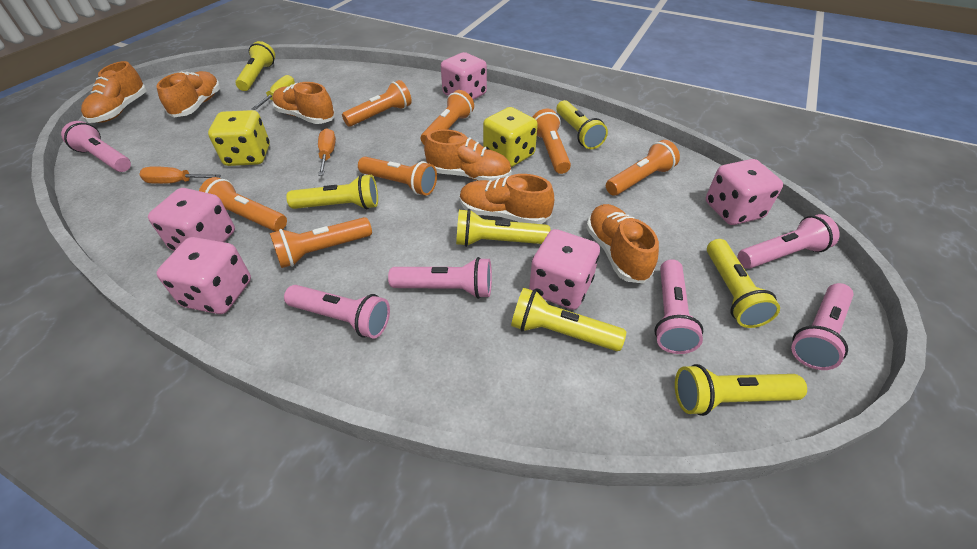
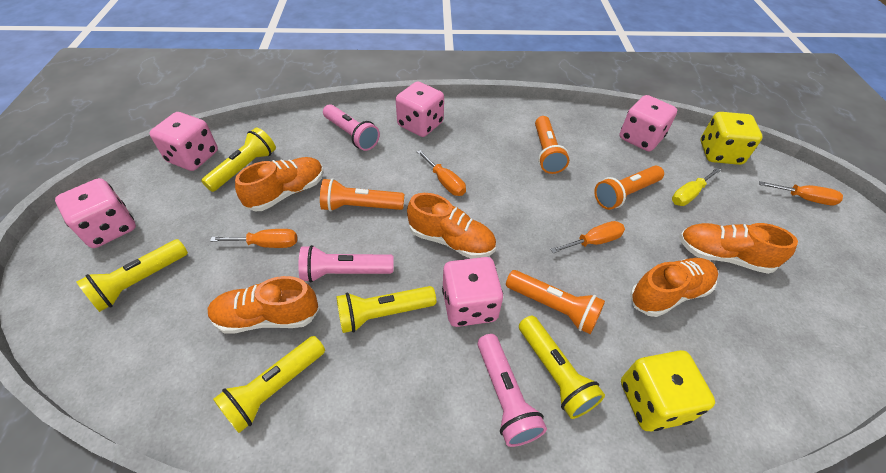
orange flashlight: [199,177,287,232] [270,217,372,268] [342,80,412,127] [358,157,437,196] [421,90,474,145] [533,109,571,174] [606,140,680,196] = 7 -> [320,178,404,212] [506,270,605,334] [535,116,569,174] [594,166,664,210] = 4
orange screwdriver: [140,166,221,184] [318,128,336,176] = 2 -> [210,229,297,248] [417,150,466,196] [550,221,625,253] [759,181,843,205] = 4
orange shoe: [81,61,147,123] [156,71,220,118] [272,82,335,124] [424,129,512,181] [460,174,554,224] [586,204,659,283] = 6 -> [208,276,319,334] [235,157,324,211] [407,193,496,259] [630,258,718,317] [679,223,798,274] = 5
pink flashlight: [61,121,131,172] [284,285,390,338] [388,257,492,299] [654,259,703,354] [738,214,839,269] [791,283,854,370] = 6 -> [298,245,394,282] [323,104,380,151] [477,334,547,447] = 3
yellow flashlight: [235,41,275,91] [286,174,378,209] [456,209,550,247] [511,288,626,351] [556,100,608,149] [675,364,807,416] [707,239,780,328] = 7 -> [76,239,188,312] [201,127,276,192] [213,336,325,433] [336,286,436,333] [519,316,605,419] = 5

